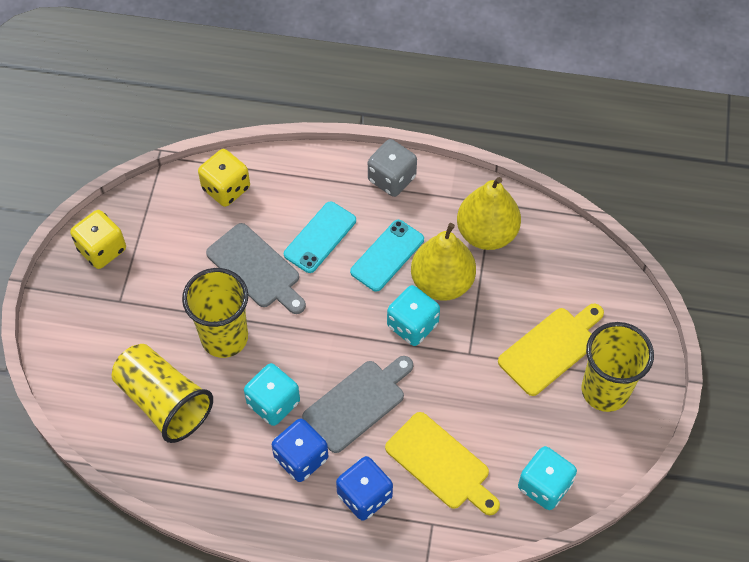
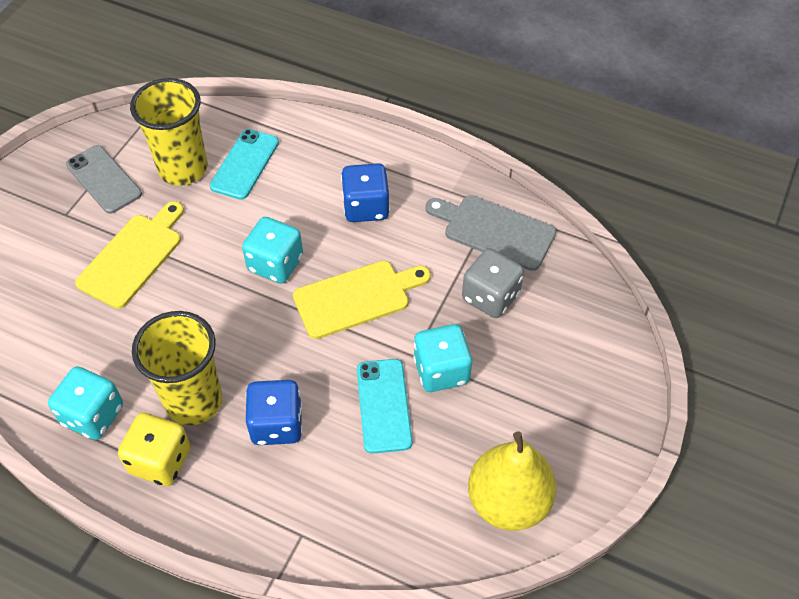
grey cutting board: [206,223,306,314] [302,356,413,453] = 2 -> [425,195,556,271] = 1
grey phone: none = 0 -> [66,145,142,214] = 1
yellow cup: [112,344,213,443] [182,268,248,358] [581,322,654,412] = 3 -> [130,78,207,186] [132,311,222,425] = 2
yellow dice: [70,210,126,269] [198,149,250,207] = 2 -> [118,413,191,486] = 1
yellow pear: [411,223,476,301] [457,177,521,250] = 2 -> [468,431,556,531] = 1

